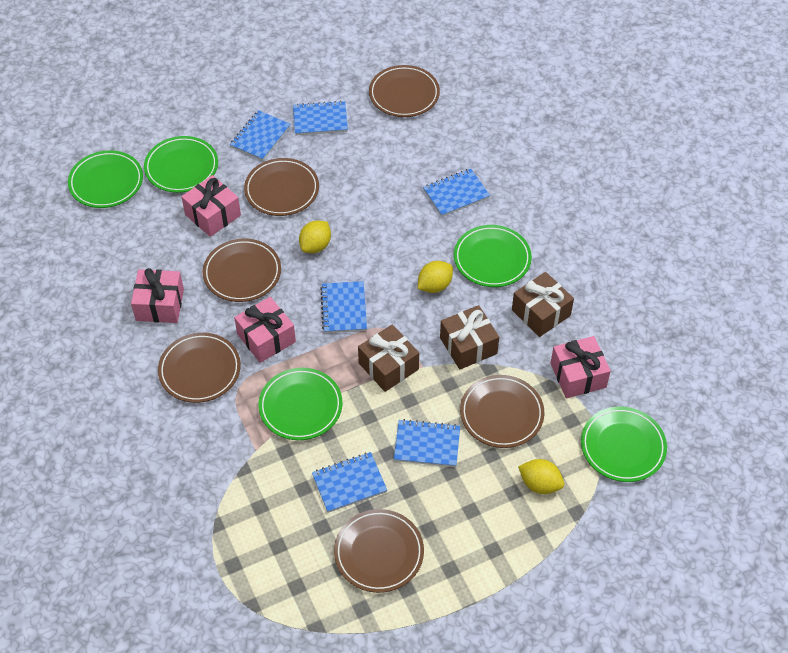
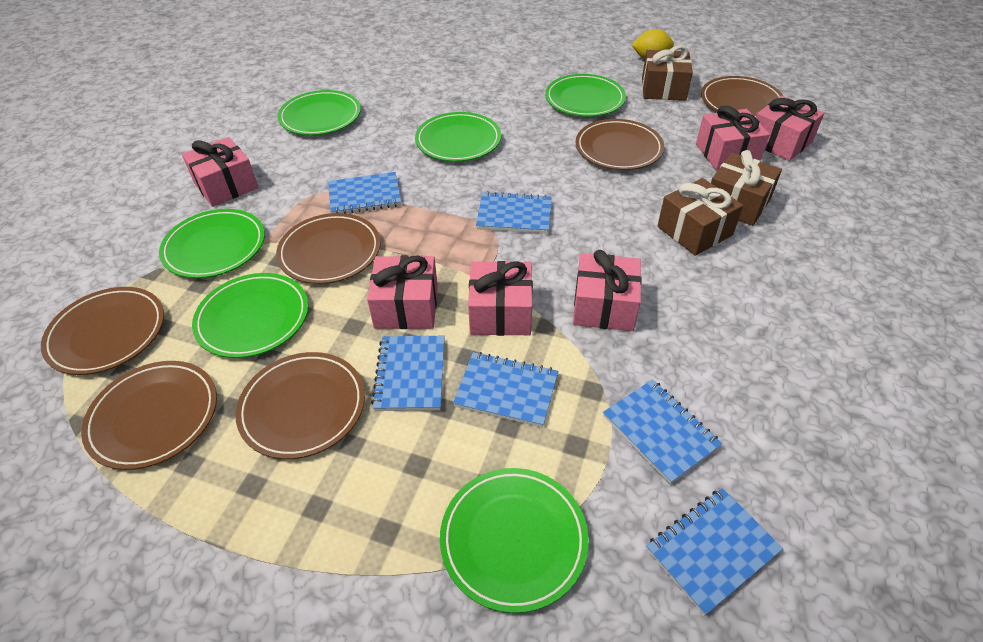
green plate: [68,150,143,208] [144,136,218,193] [258,368,342,440] [454,225,532,287] [581,407,667,482] = 5 -> [159,209,265,278] [192,273,308,358] [278,90,361,135] [415,112,501,162] [440,468,589,613] [545,74,626,117] = 6
pink gift: [131,268,184,323] [181,175,241,237] [234,297,296,363] [550,336,611,398] = 4 -> [182,137,259,207] [367,255,438,329] [468,261,533,336] [573,250,642,331] [696,105,770,170] [756,96,824,161] = 6
yellow lemon: [299,220,331,253] [418,261,453,293] [518,459,564,494] = 3 -> [632,29,674,59] = 1

